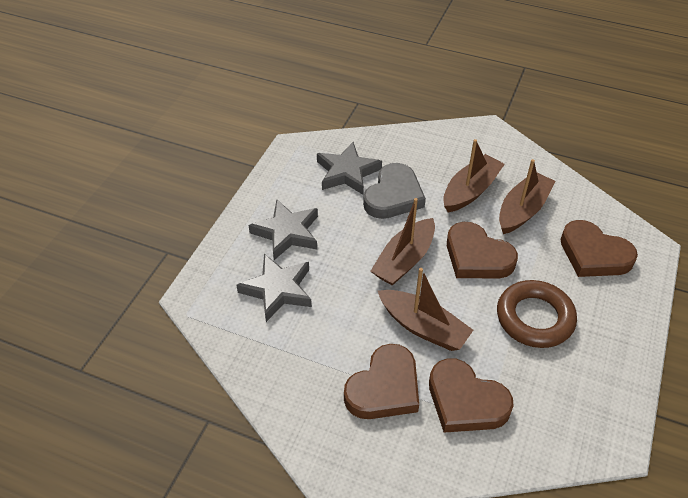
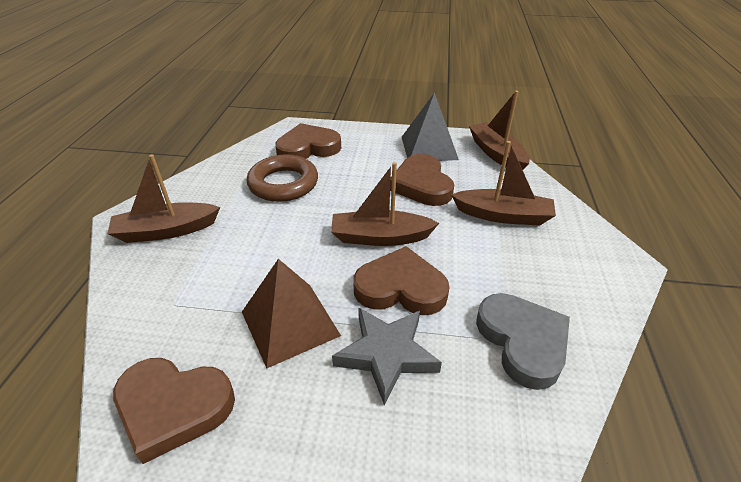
brown pyramid: none = 0 -> [242,259,341,369] = 1
grey pyramid: none = 0 -> [402,92,459,161] = 1
grey star: [236,254,312,322] [248,199,318,260] [317,142,382,195] = 3 -> [332,307,442,405] = 1

